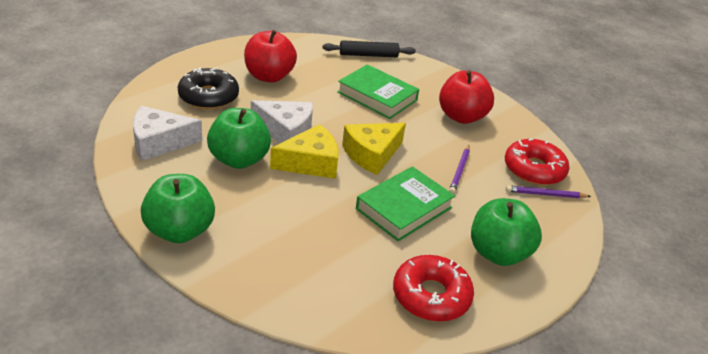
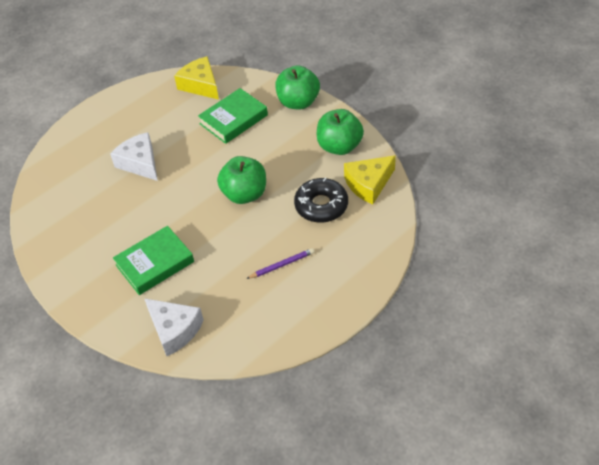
black rolling pin: [323,40,416,57] = 1 -> none = 0
purple pencil: [449,145,470,194] [506,185,591,198] = 2 -> [246,248,314,279] = 1
red apple: [244,30,297,83] [439,70,494,124] = 2 -> none = 0
red donut: [393,255,474,322] [505,138,569,186] = 2 -> none = 0

